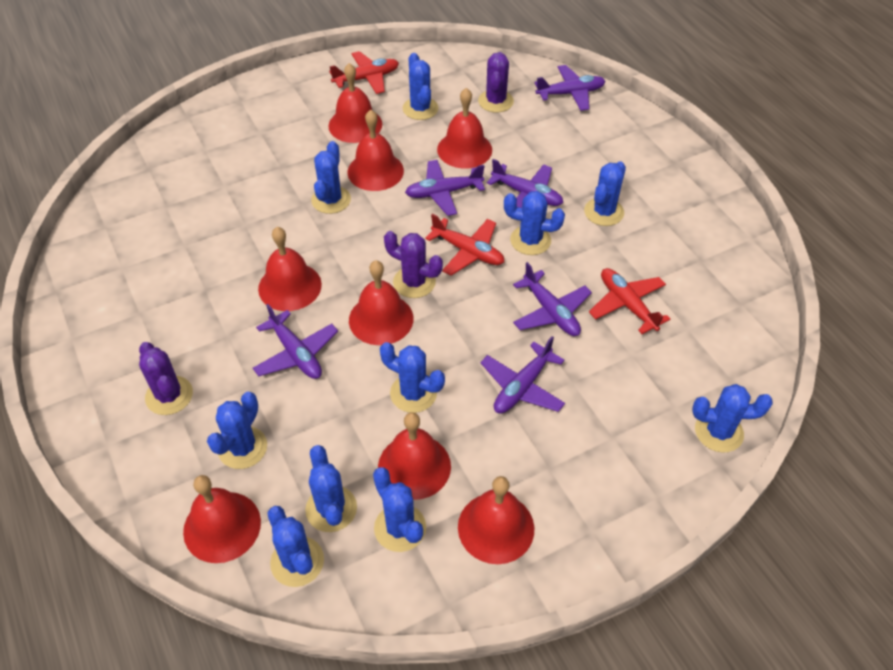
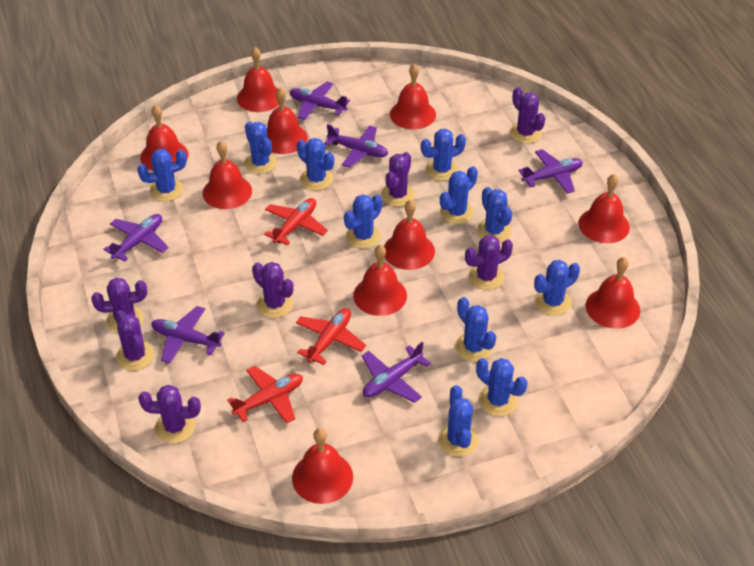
blue cactus: [207,392,267,469] [268,506,324,587] [305,445,357,532] [311,141,351,214] [373,467,426,552] [380,342,445,413] [403,53,439,120] [504,191,565,255] [584,161,626,226] [692,384,773,453] = 10 -> [137,149,187,202] [244,122,277,174] [297,138,334,191] [344,194,382,249] [421,129,466,181] [438,385,479,457] [440,166,478,224] [455,297,496,362] [476,358,527,416] [477,187,512,243] [534,260,580,316] = 11
purple cactus: [139,342,193,415] [384,231,443,298] [478,52,514,112] = 3 -> [91,277,147,333] [115,310,155,371] [138,385,201,443] [252,262,294,318] [381,152,415,207] [465,235,513,290] [510,87,545,144] = 7
red bell: [183,475,261,563] [258,227,322,311] [328,63,382,143] [348,110,404,191] [349,260,414,345] [378,412,451,500] [437,88,492,168] [458,476,534,564] = 8 -> [140,105,189,171] [203,141,252,209] [237,47,279,112] [267,87,308,154] [292,428,353,504] [353,245,407,316] [384,200,435,270] [390,63,436,130] [578,174,630,243] [586,257,640,329] = 10

